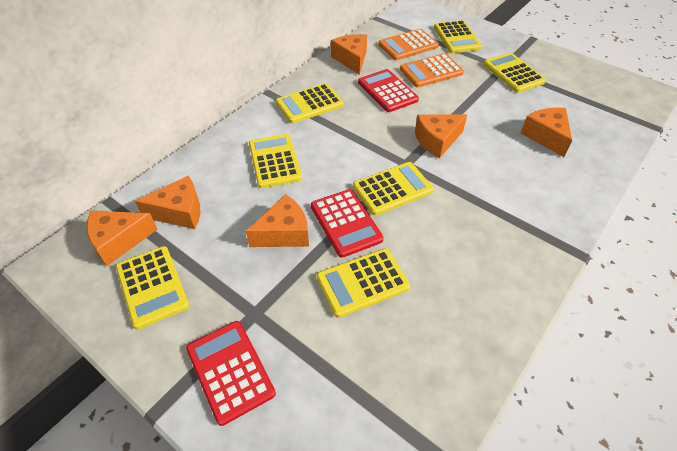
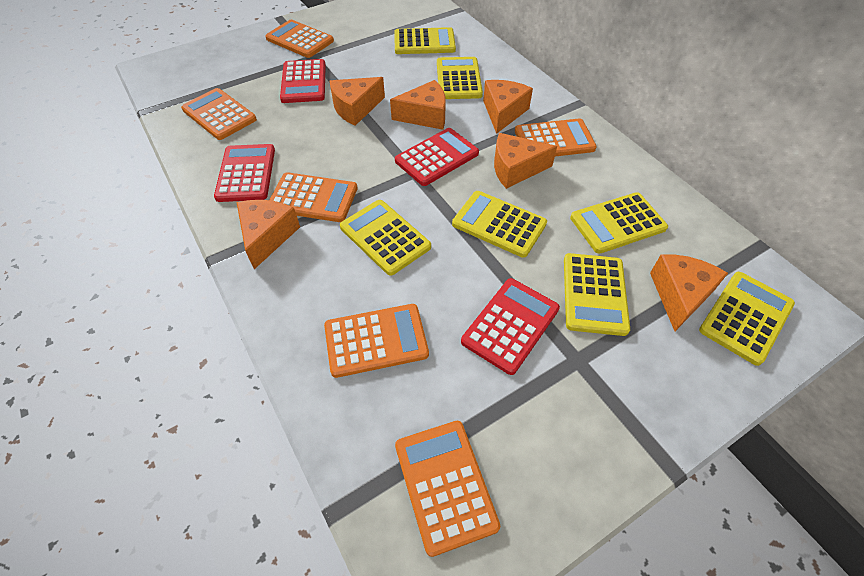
orange calculator: [378,29,439,60] [400,53,464,87] = 2 -> [181,88,257,140] [265,20,334,58] [270,172,357,222] [324,304,429,378] [395,421,500,557] [515,118,597,156] = 6
red calculator: [186,321,276,426] [311,189,384,258] [358,69,419,112] = 3 -> [214,144,275,202] [280,59,326,103] [395,128,479,186] [461,278,560,375] = 4

